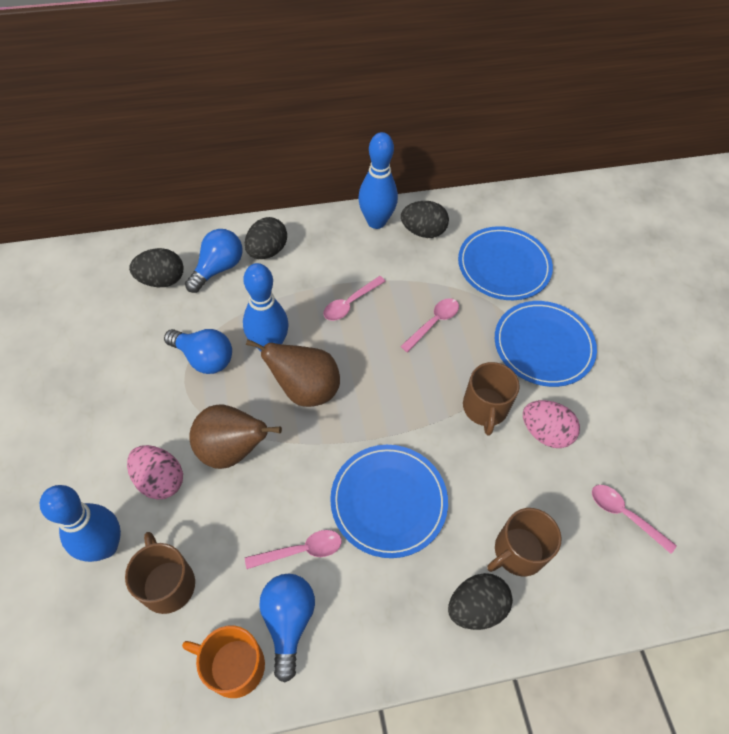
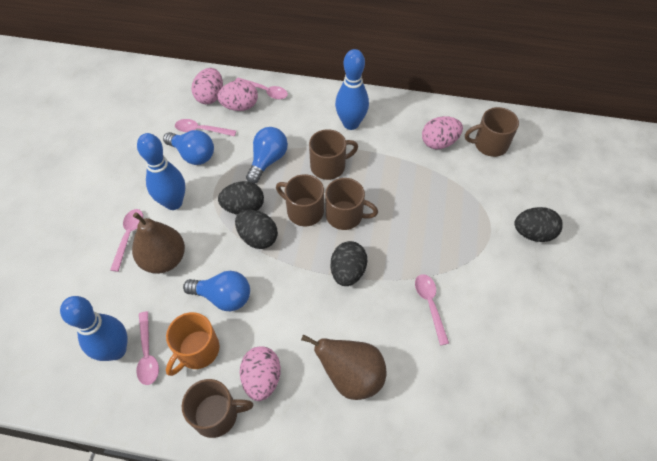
blue plate: [330,445,448,558] [458,226,553,300] [495,301,597,387] = 3 -> none = 0
brown mug: [125,532,195,614] [463,362,520,436] [487,508,562,576] = 3 -> [182,379,253,438] [276,174,324,226] [309,129,358,180] [325,178,378,230] [465,107,519,157] = 5
pink egg: [127,445,183,500] [523,400,580,448] = 2 -> [192,68,223,104] [217,80,258,111] [240,346,281,401] [422,116,463,149] = 4
pink spoon: [245,530,342,569] [323,276,386,321] [400,298,459,352] [592,485,677,554] = 4 -> [110,209,143,272] [136,311,159,385] [175,119,236,136] [235,78,288,99] [415,274,449,346] = 5

